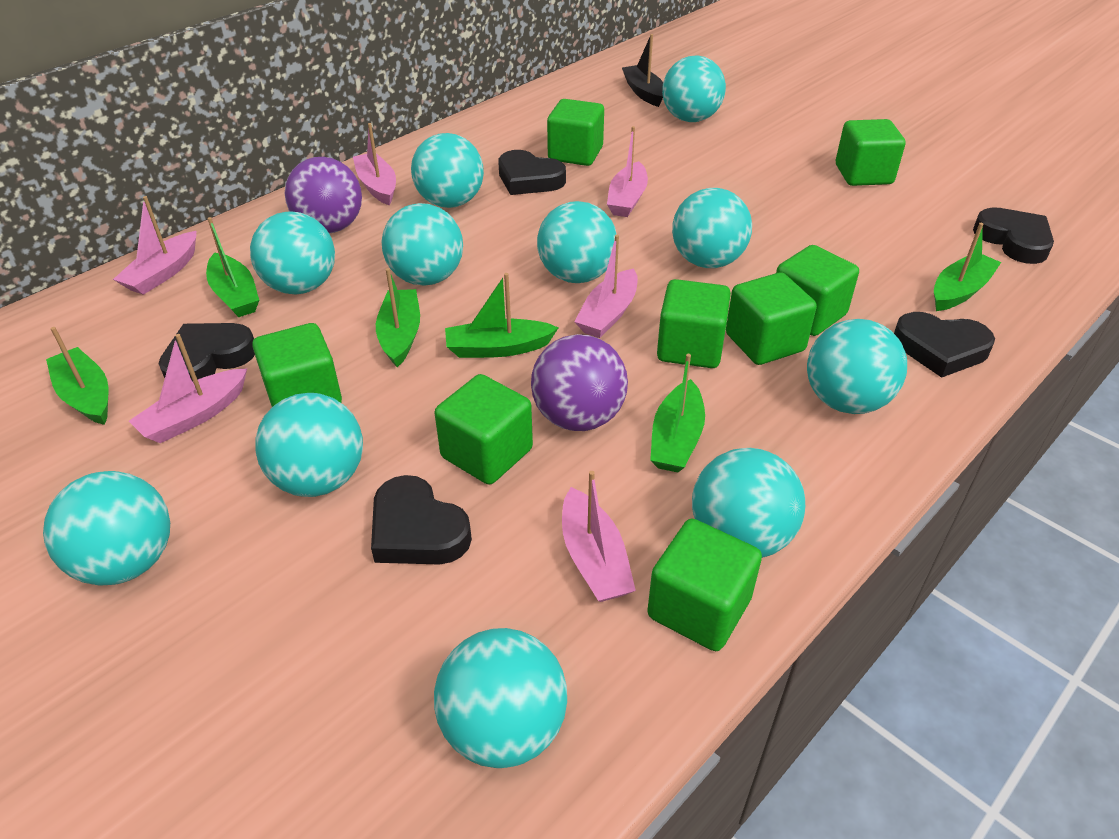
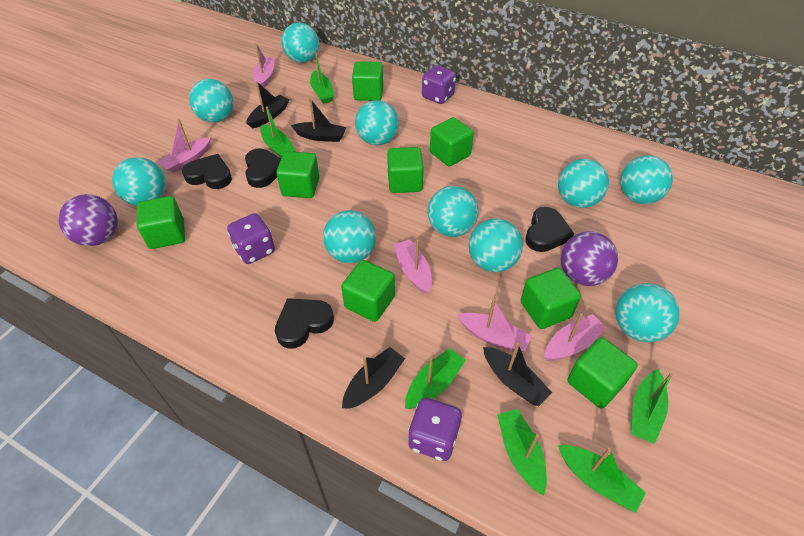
black boat: [622,34,663,107] = 1 -> [246,81,290,129] [291,98,346,142] [342,347,405,409] [483,342,552,406] = 4
black heart: [159,323,255,381] [371,475,472,565] [498,150,566,195] [894,312,995,378] [973,207,1054,264] = 5 -> [182,154,232,189] [245,149,281,188] [275,298,334,349] [525,207,574,252] = 4
pink boat: [113,196,196,295] [129,334,247,443] [353,123,396,206] [562,471,636,602] [574,235,638,338] [607,126,648,217] = 6 -> [158,119,211,173] [253,43,275,88] [394,239,432,294] [457,299,531,352] [544,313,607,361] = 5
purple dice: none = 0 -> [227,213,275,264] [408,398,462,461] [422,65,456,104] = 3
turquoise ball: [43,471,170,586] [250,211,335,294] [255,393,363,497] [382,203,463,286] [411,133,484,208] [434,628,567,768] [537,201,617,283] [662,55,726,122] [672,188,752,268] [692,448,805,558] [807,319,907,414] = 11 -> [112,157,166,206] [189,79,233,123] [281,22,319,63] [323,210,376,263] [355,100,399,145] [427,186,479,237] [469,219,523,272] [558,159,609,208] [615,283,680,342] [620,155,673,204] = 10

